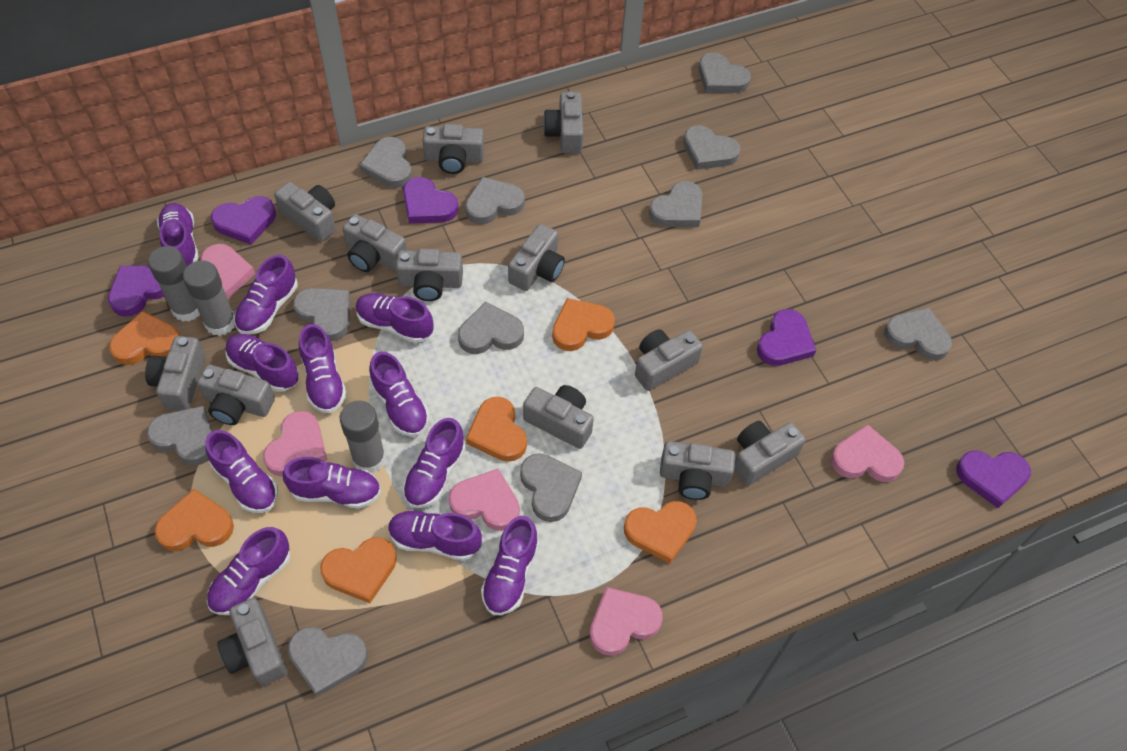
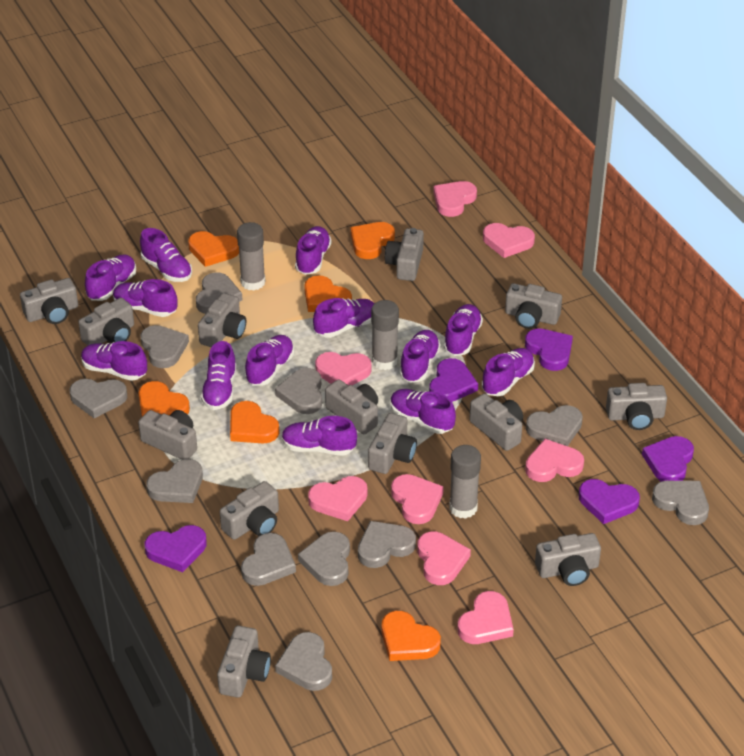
pink heart: [200,244,255,299] [263,411,327,477] [449,469,520,531] [590,587,663,656] [831,424,904,482] = 5 -> [308,476,368,521] [315,352,372,385] [391,474,444,524] [417,531,471,585] [433,181,477,217] [457,591,514,644] [483,223,535,258] [525,439,584,482] = 8
purple shoe: [157,203,199,266] [205,430,278,513] [207,527,290,615] [225,334,299,392] [234,255,298,335] [283,457,381,509] [299,324,346,413] [356,293,434,343] [369,352,430,437] [388,510,482,561] [403,418,466,508] [481,516,539,615] = 12 -> [81,341,147,381] [85,254,136,301] [113,279,177,317] [140,228,192,282] [201,341,237,410] [245,335,294,386] [282,416,357,456] [295,226,332,275] [313,298,375,338] [391,389,456,434] [399,330,441,383] [444,304,483,356] [482,348,535,396] = 13

